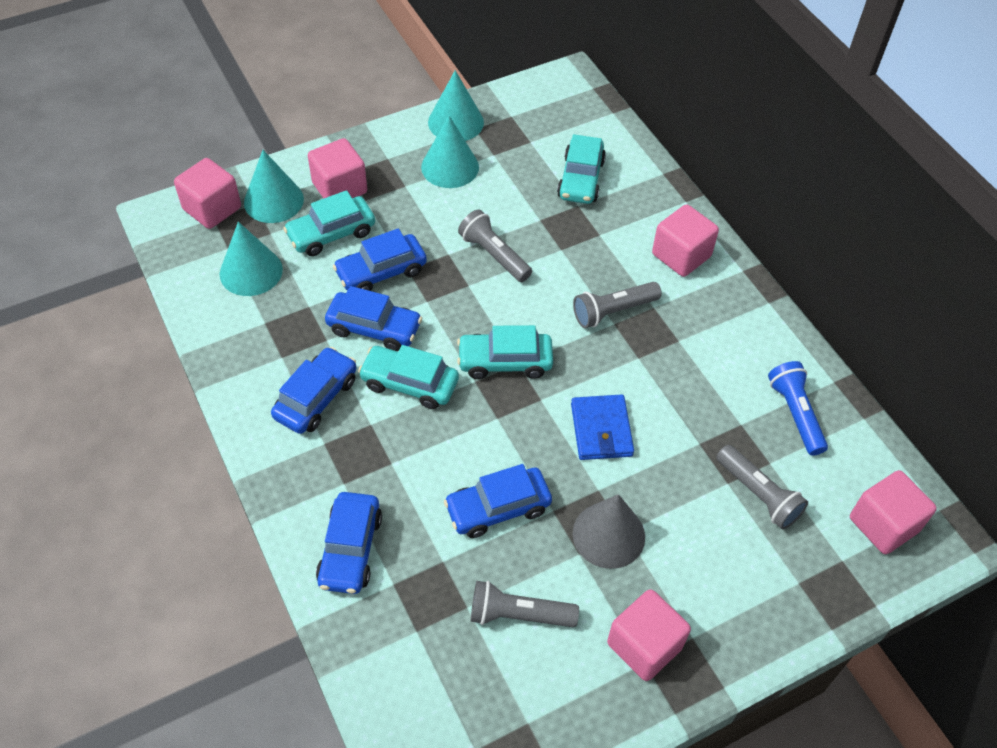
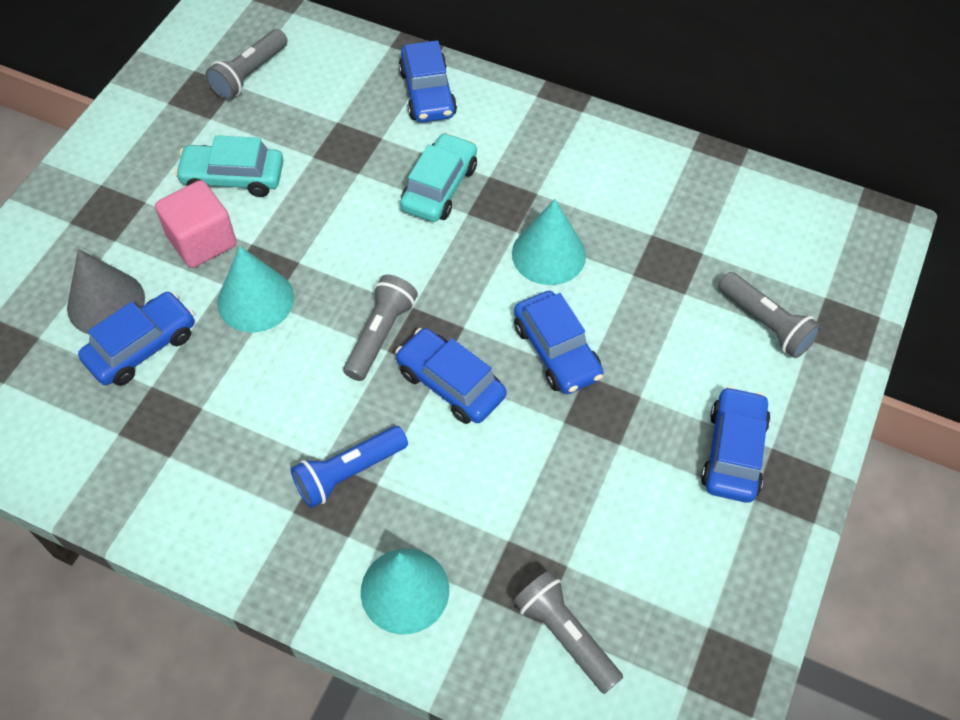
blue wallet: [571,394,634,460] = 1 -> none = 0
pink cube: [174,158,241,229] [308,138,367,199] [607,589,691,681] [652,204,719,277] [850,470,937,554] = 5 -> [155,180,237,268] = 1
turquoise car: [283,190,375,256] [358,345,459,409] [457,325,553,379] [557,134,606,204] = 4 -> [175,135,284,197] [400,132,477,222] = 2
turquoise cone: [220,222,283,296] [244,150,304,223] [421,116,479,188] [428,70,484,141] = 4 -> [217,246,294,332] [361,549,449,634] [512,199,586,285] = 3

